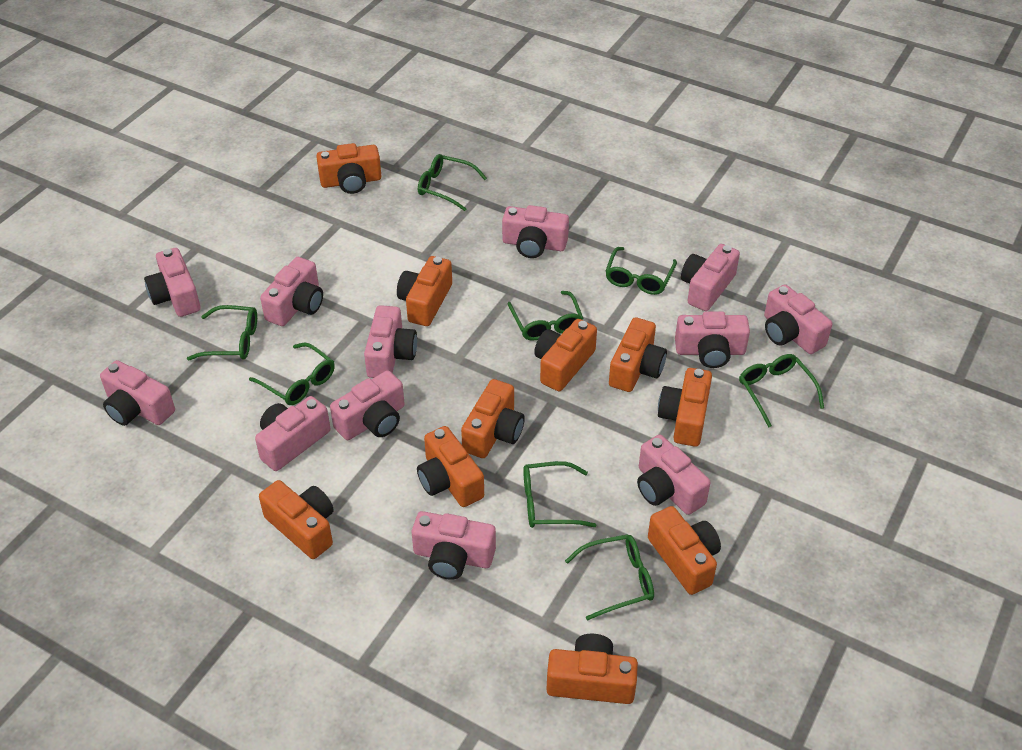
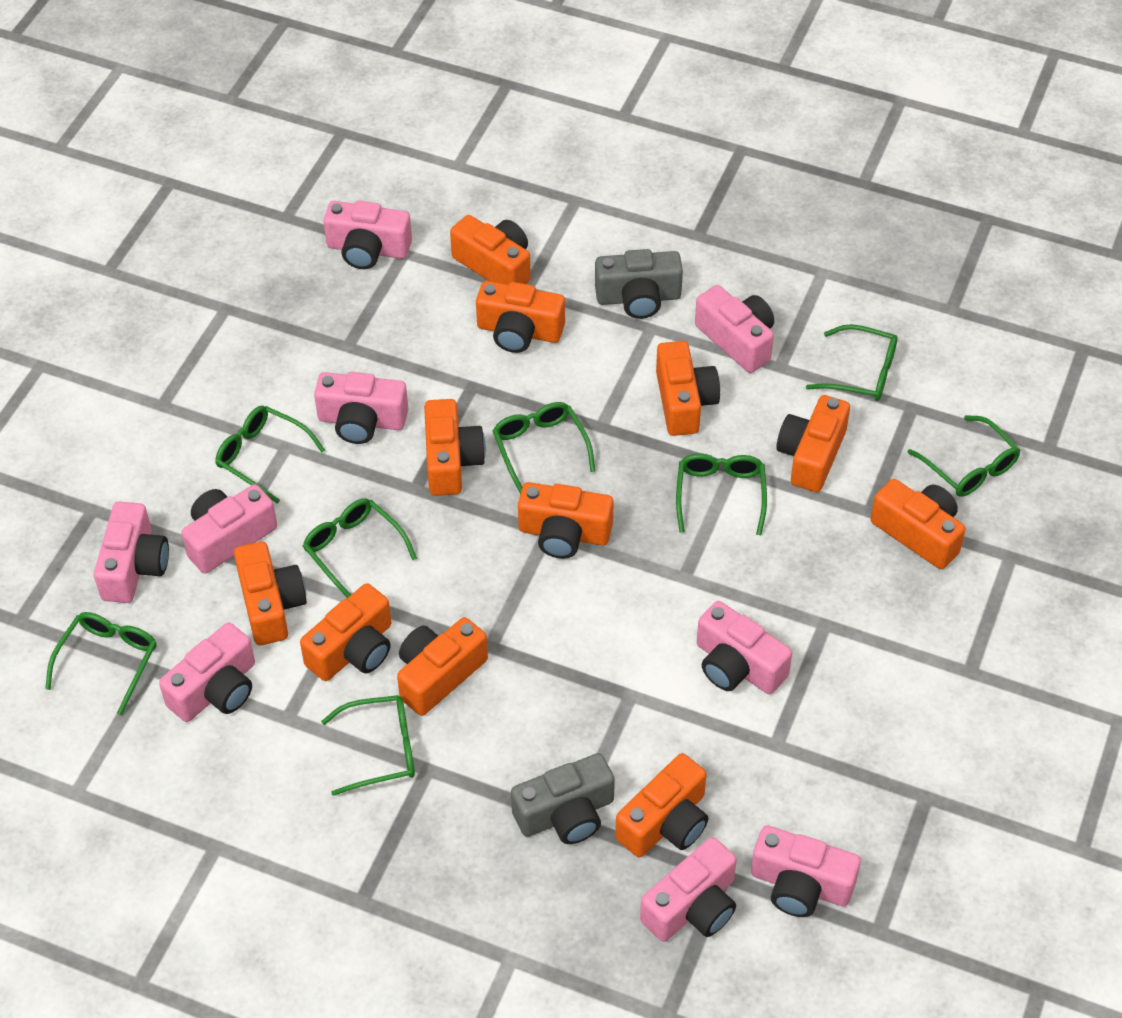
grey camera: none = 0 -> [511,753,615,844] [595,249,683,319] = 2
orange camera: [259,480,334,559] [316,143,381,194] [397,256,452,326] [417,426,484,507] [461,379,525,458] [534,319,597,391] [546,634,638,704] [609,317,667,392] [648,506,721,595] [658,368,712,447] = 10 -> [234,541,307,645] [300,583,391,681] [397,617,488,716] [424,399,486,496] [450,215,531,285] [476,281,565,353] [518,482,614,559] [615,753,708,857] [656,341,720,436] [776,395,850,492] [871,479,966,569] = 11
pink camera: [100,360,175,426] [144,248,200,317] [255,396,331,471] [260,257,323,326] [330,370,405,440] [364,305,417,378] [412,511,496,580] [502,205,569,258] [637,434,711,515] [675,311,750,368] [681,244,740,311] [764,284,832,354] = 12 -> [94,502,169,603] [159,622,255,722] [181,484,277,574] [314,372,408,444] [323,200,412,269] [640,837,737,942] [695,285,774,373] [697,601,792,694] [751,826,861,917] = 9

